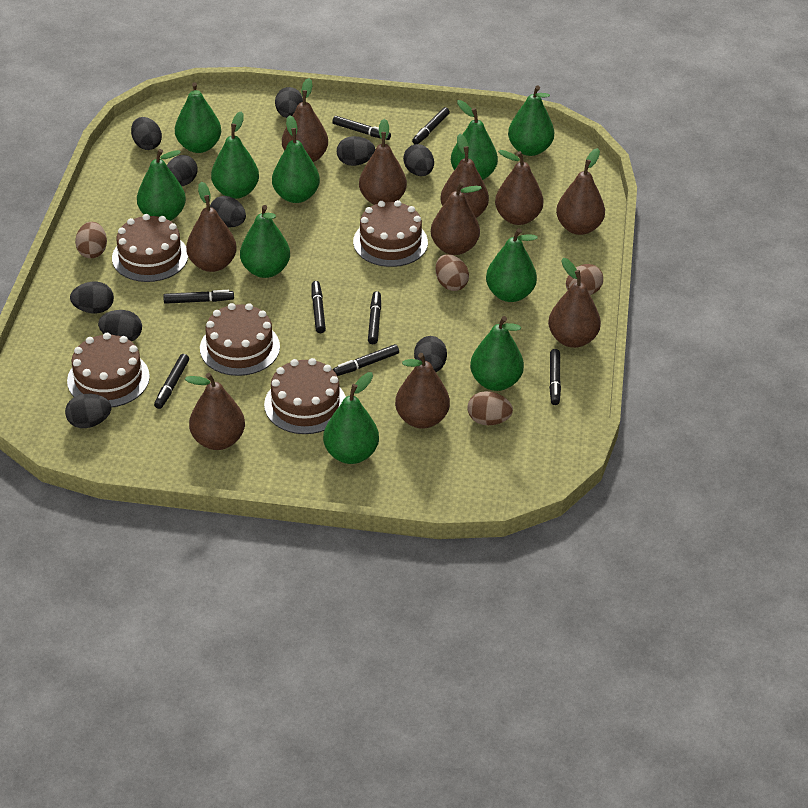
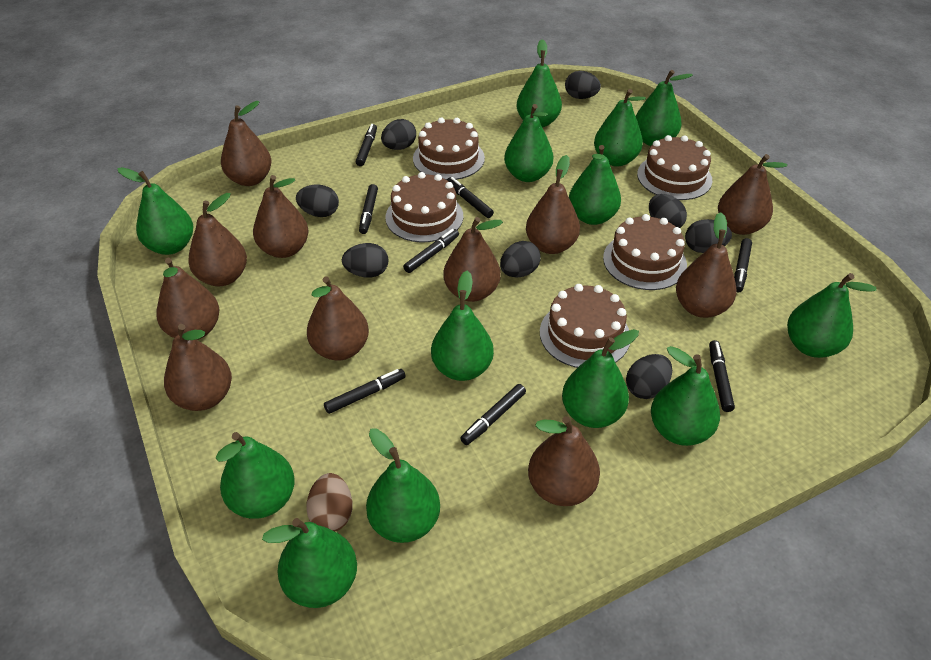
black egg: [65,394,111,428] [70,282,114,313] [98,310,142,341] [131,117,162,150] [167,155,198,186] [210,196,246,228] [275,87,303,118] [337,136,375,166] [403,144,434,176] [414,336,447,372] = 10 -> [296,185,339,217] [342,243,389,278] [381,119,416,150] [500,241,541,277] [565,71,601,99] [626,354,672,399] [649,194,687,228] [685,219,732,253] = 8
brown egg: [75,222,107,258] [435,254,469,291] [467,391,513,425] [566,264,603,295] = 4 -> [306,473,353,531] = 1
brown pear: [185,373,245,450] [186,182,237,272] [282,78,328,162] [359,119,407,205] [395,353,450,429] [431,182,482,255] [440,134,489,218] [495,150,544,225] [548,258,601,348] [556,148,605,235] = 10 -> [156,258,219,340] [164,324,232,411] [188,193,247,286] [221,101,272,186] [253,175,309,258] [307,276,369,361] [443,217,503,302] [526,155,580,254] [528,416,600,506] [676,212,737,318] [718,154,787,235] = 11
green pear: [137,149,186,221] [175,82,221,153] [211,112,259,199] [240,205,290,278] [272,115,320,203] [323,372,379,464] [451,100,498,180] [470,316,524,391] [486,228,538,302] [508,85,554,156] = 10 -> [117,167,193,255] [216,432,295,519] [262,518,357,608] [366,429,440,543] [431,271,494,381] [504,104,554,182] [517,39,562,128] [562,329,639,428] [569,145,621,225] [594,89,646,167] [636,70,693,146] [651,346,720,446] [787,273,877,358] = 13

